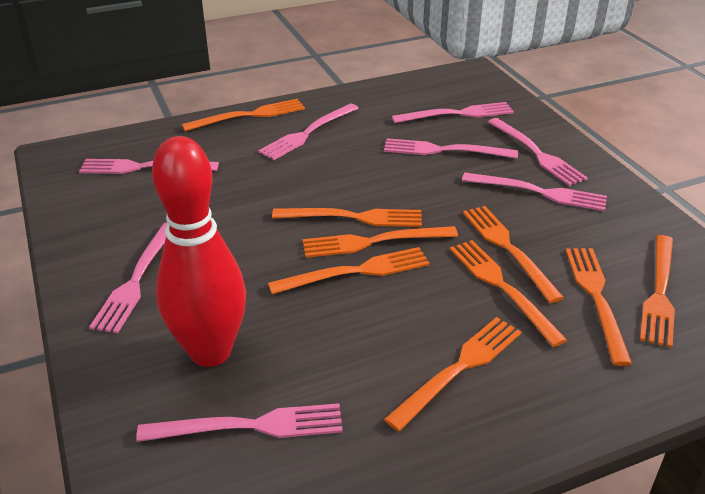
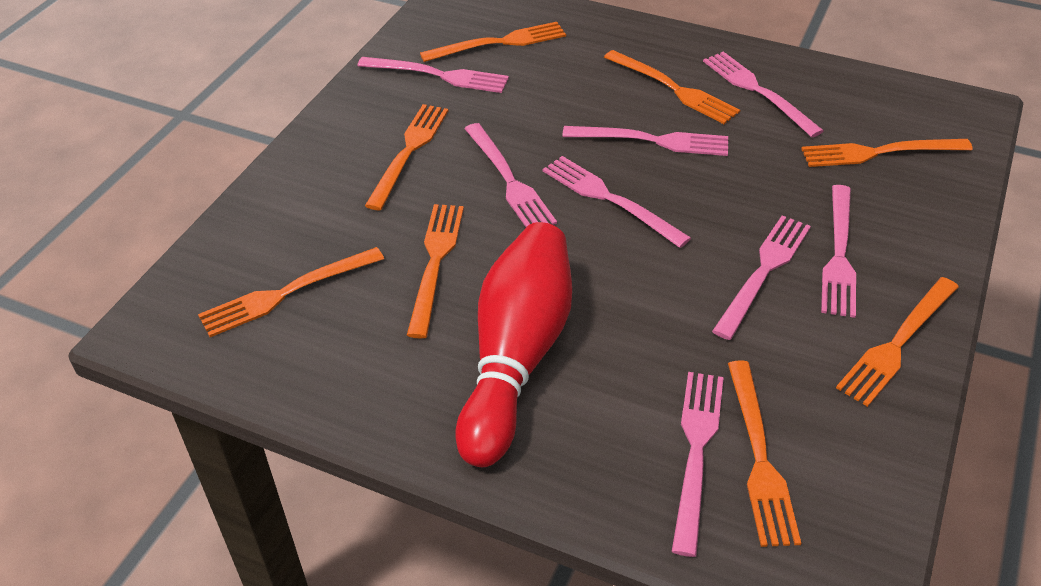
orange fork: [182,99,305,131] [268,247,430,294] [272,208,422,227] [302,226,458,258] [384,317,522,431] [450,240,567,347] [463,206,564,303] [566,248,632,366] [640,235,675,348] = 9 -> [198,247,384,337] [365,104,448,210] [407,204,464,339] [420,22,566,62] [604,50,740,124] [728,360,801,547] [801,139,973,167] [836,277,959,407] = 8

